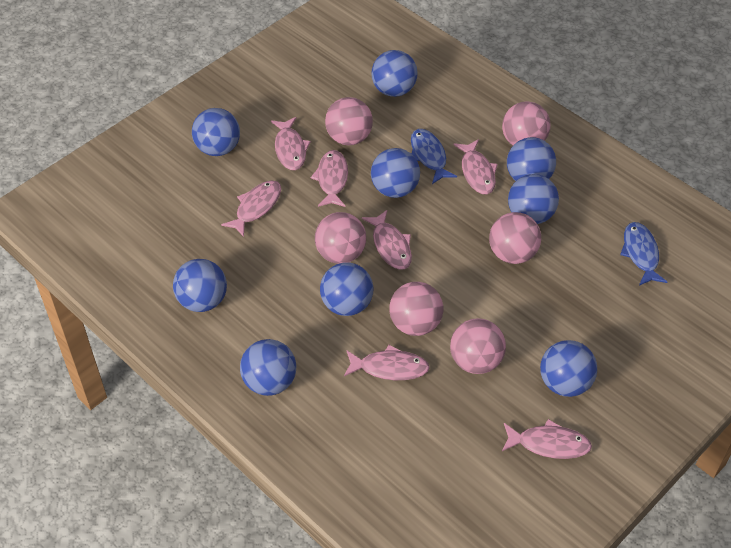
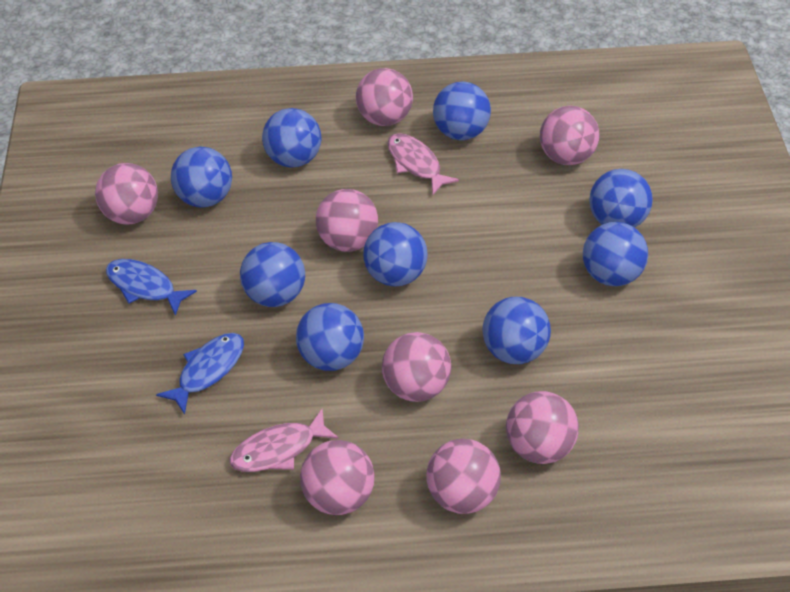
pink ball: [315,212,366,264] [325,97,373,145] [389,282,443,336] [450,318,506,374] [489,212,541,264] [502,101,551,146] = 6 -> [95,163,158,224] [300,440,374,515] [316,189,378,252] [356,68,413,126] [382,332,451,402] [426,439,501,514] [506,391,579,464] [540,106,600,165] = 8
pink fish: [221,180,281,237] [271,117,311,170] [311,150,348,207] [344,345,430,380] [362,210,412,270] [453,139,498,194] [502,419,592,459] = 7 -> [230,408,339,472] [388,133,459,195] = 2

